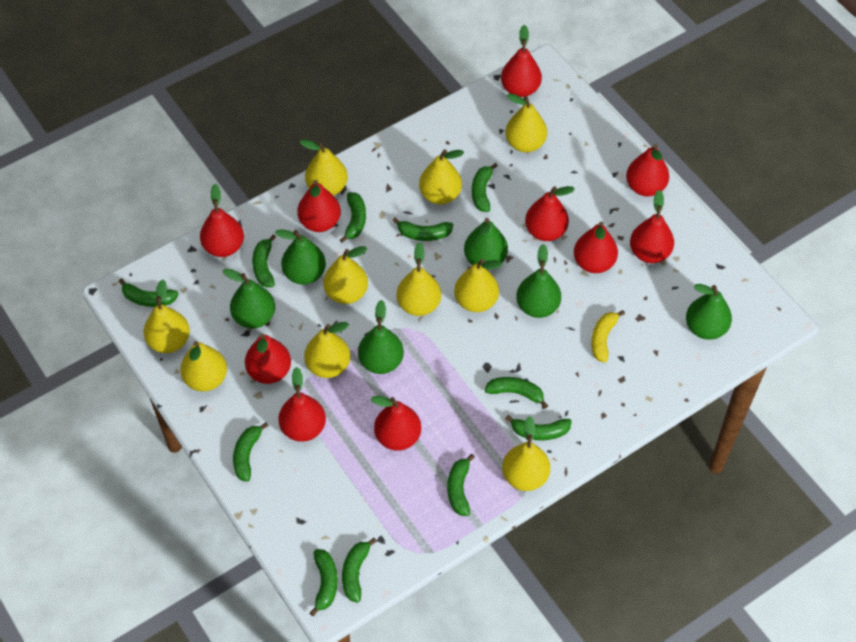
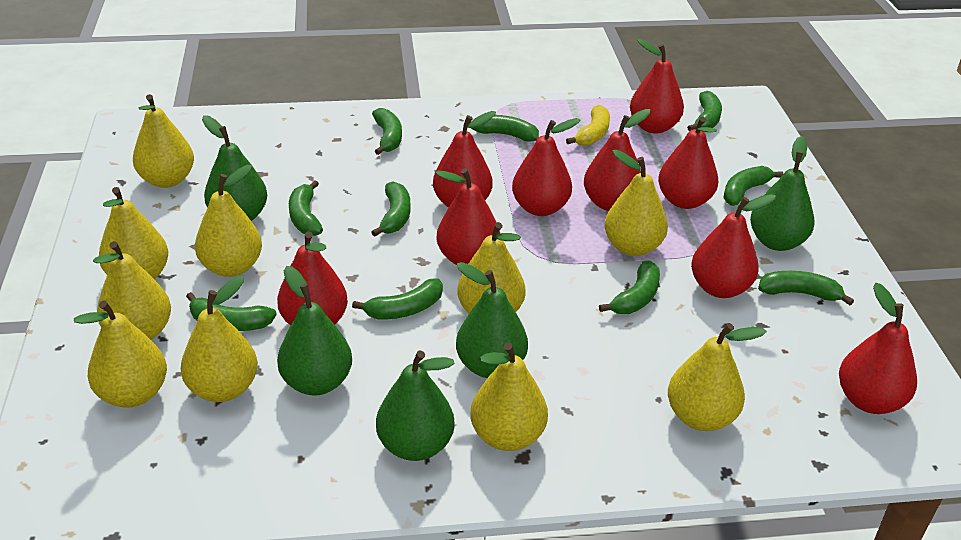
green banana: [119,278,178,307] [233,422,268,482] [252,234,276,287] [310,549,338,616] [340,192,366,243] [342,538,377,603] [392,218,453,241] [447,454,475,516] [472,163,498,212] [484,377,548,409] [505,415,572,440] = 11 -> [186,292,277,331] [289,181,323,236] [352,279,443,320] [371,181,410,237] [372,108,402,155] [471,115,539,142] [599,260,660,314] [687,91,722,131] [723,166,783,206] [758,271,854,305] = 10
green pear: [223,269,275,328] [275,229,326,285] [358,300,404,374] [464,218,508,270] [516,244,561,318] [686,284,732,339] = 6 -> [202,115,267,221] [277,266,352,396] [376,350,455,461] [456,262,528,378] [750,136,815,251] = 5
red pear: [200,184,244,257] [245,333,291,384] [279,367,326,442] [297,180,341,232] [371,396,421,451] [501,25,542,97] [525,186,575,241] [574,221,618,273] [626,144,669,196] [630,190,674,263] = 10 -> [277,232,348,325] [433,111,496,208] [436,168,500,265] [512,118,580,216] [584,109,650,211] [630,39,684,134] [658,116,718,209] [691,194,776,298] [839,283,917,414] = 9

